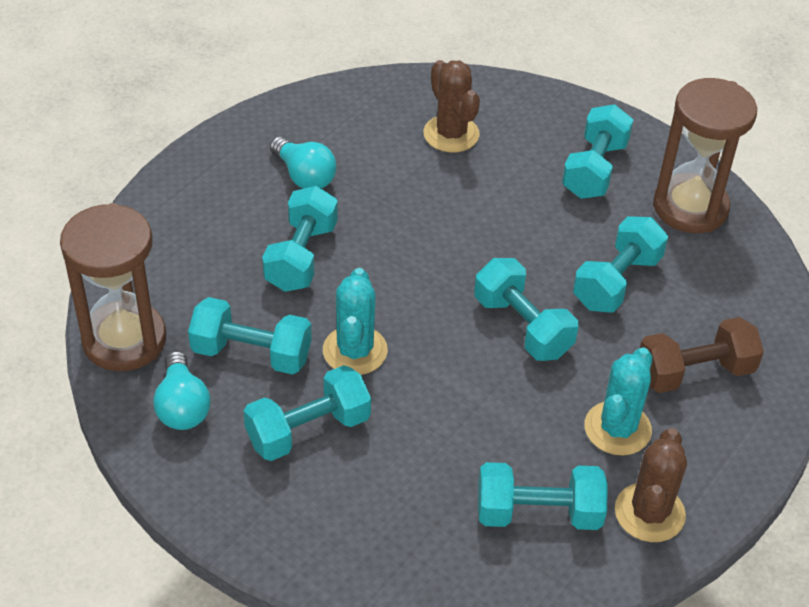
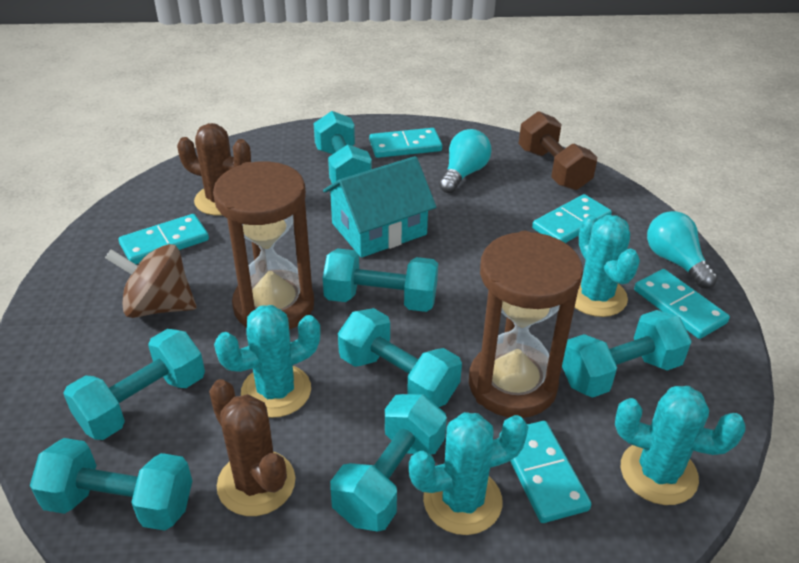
brown spinning top: none = 0 -> [105,244,196,318] = 1
turquoise cactus: [323,268,388,375] [584,347,653,455] = 2 -> [214,305,321,418] [409,412,528,535] [574,215,640,317] [615,386,746,505] = 4
turquoise domino: none = 0 -> [119,214,209,264] [369,128,442,158] [499,421,591,523] [532,194,612,243] [634,269,730,339] = 5
turquoise house: none = 0 -> [323,156,436,258] = 1

